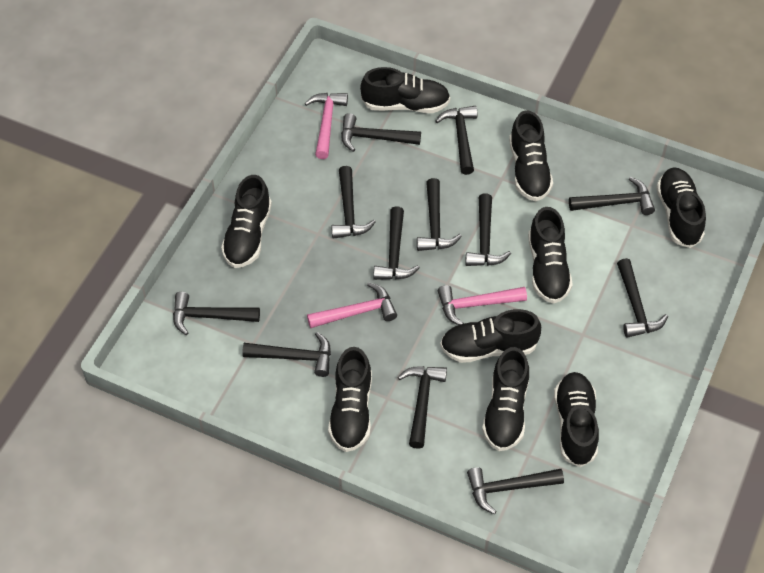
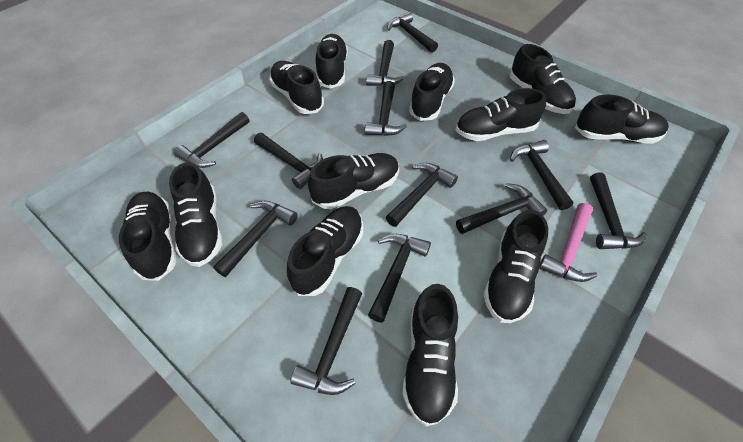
black shoe: [221,175,272,268] [328,347,372,452] [360,67,450,113] [440,309,541,363] [482,347,529,451] [509,110,553,201] [528,207,573,304] [554,372,599,467] [656,167,706,248] = 9 -> [119,192,177,281] [169,162,222,267] [269,61,324,114] [287,206,363,296] [308,153,399,209] [316,34,348,89] [402,284,458,426] [409,63,455,121] [455,88,546,141] [483,210,548,323] [510,44,576,114] [575,95,669,144] = 12
pink hammer: [305,93,348,159] [307,282,397,328] [438,285,527,325] = 3 -> [539,203,597,282] = 1

